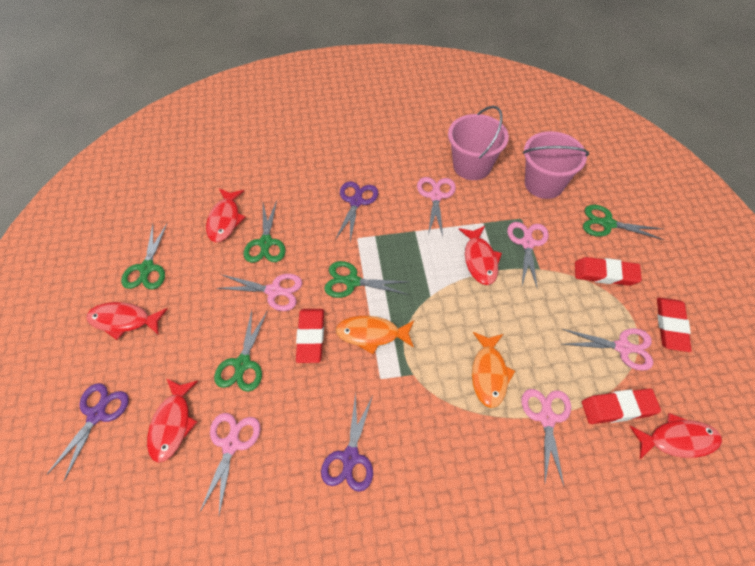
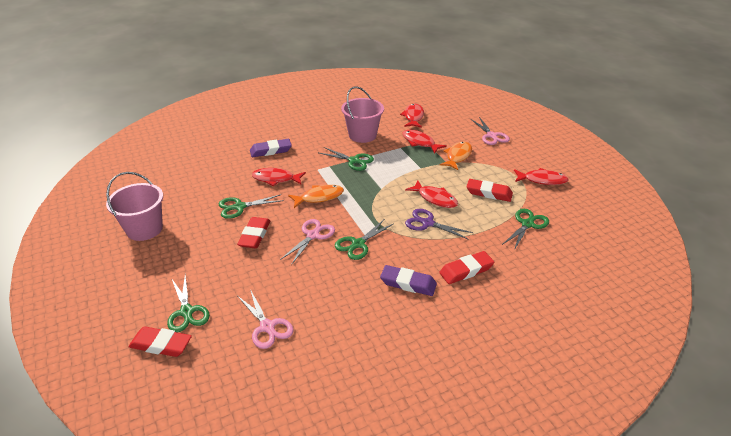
pink scissors: [199,413,261,515] [216,274,302,311] [417,177,456,236] [507,222,549,290] [522,389,571,486] [562,328,653,371] = 6 -> [238,289,294,349] [280,219,335,265] [471,117,510,145] = 3
purple eraser: none = 0 -> [250,139,292,157] [380,265,437,296] = 2
purple scissors: [47,383,129,481] [321,393,373,492] [335,181,378,242] = 3 -> [405,209,473,240] = 1

